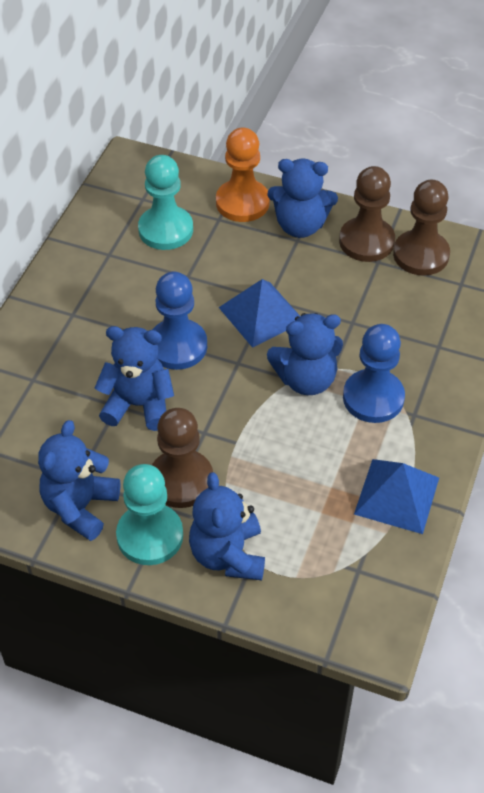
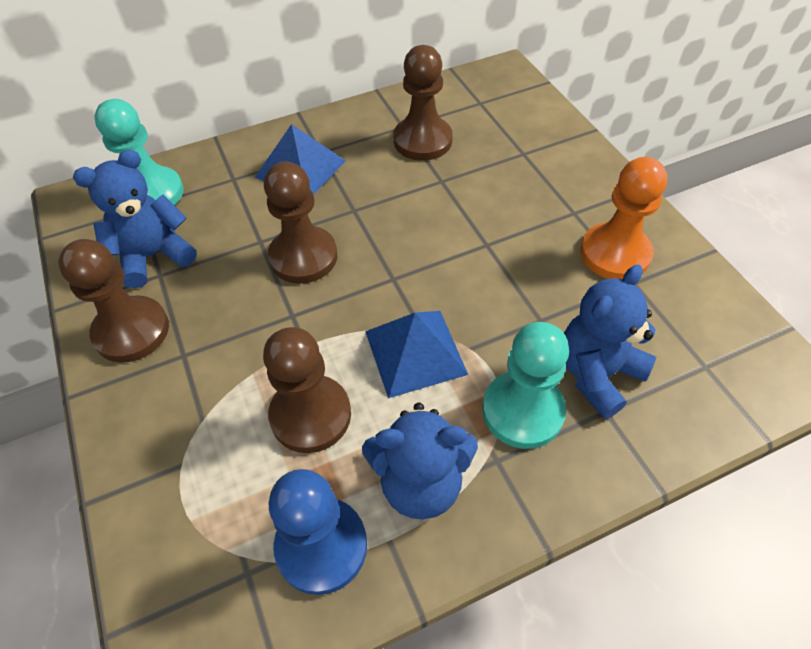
blue pawn: [152,272,207,370] [343,324,405,423] = 2 -> [269,469,367,595] = 1
blue teddy bear: [38,420,120,541] [95,326,174,431] [189,472,265,580] [267,159,338,238] [267,313,343,395] = 5 -> [73,150,197,288] [362,403,478,519] [564,264,656,419] = 3
brown pawn: [152,408,213,508] [339,166,395,262] [393,180,450,276] = 3 -> [58,239,169,363] [263,327,351,453] [264,162,337,284] [394,45,453,161] = 4

